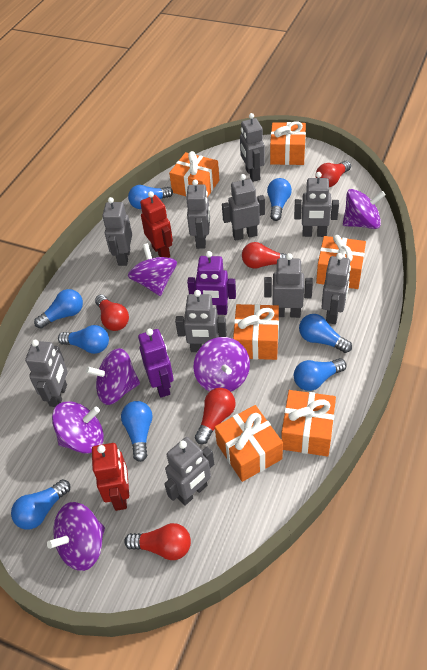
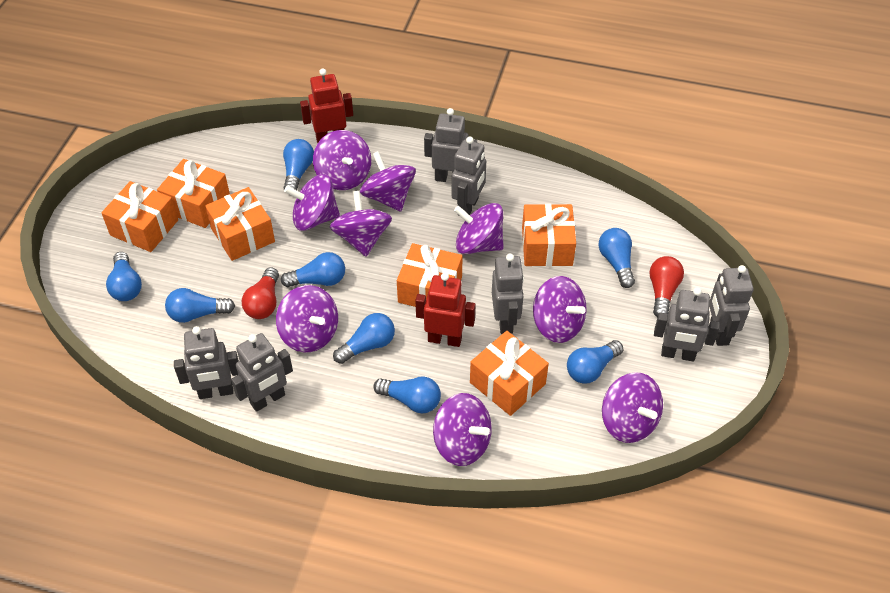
grey robot: [25,340,67,407] [102,197,132,266] [164,437,214,505] [175,290,227,352] [186,179,210,249] [222,174,265,241] [240,113,265,182] [264,253,313,318] [294,172,339,237] [321,253,351,324] = 10 -> [174,326,239,399] [231,333,293,412] [424,108,477,182] [452,136,486,216] [492,254,524,334] [654,287,720,361] [709,265,753,346] = 7
purple robot: [138,328,174,398] [187,251,236,315] = 2 -> none = 0
purple spinning top: [47,502,105,571] [52,401,104,454] [86,348,140,405] [128,243,177,296] [193,337,250,392] [343,189,386,229] = 6 -> [276,285,338,352] [284,174,340,231] [313,130,371,190] [330,191,392,256] [360,151,416,212] [433,393,492,466] [454,203,504,254] [533,276,587,343] [602,372,663,443] = 9
red light bulb: [95,295,129,331] [124,523,191,560] [195,388,236,444] [242,242,287,269] [316,161,351,187] = 5 -> [242,267,279,319] [650,256,684,317] = 2

